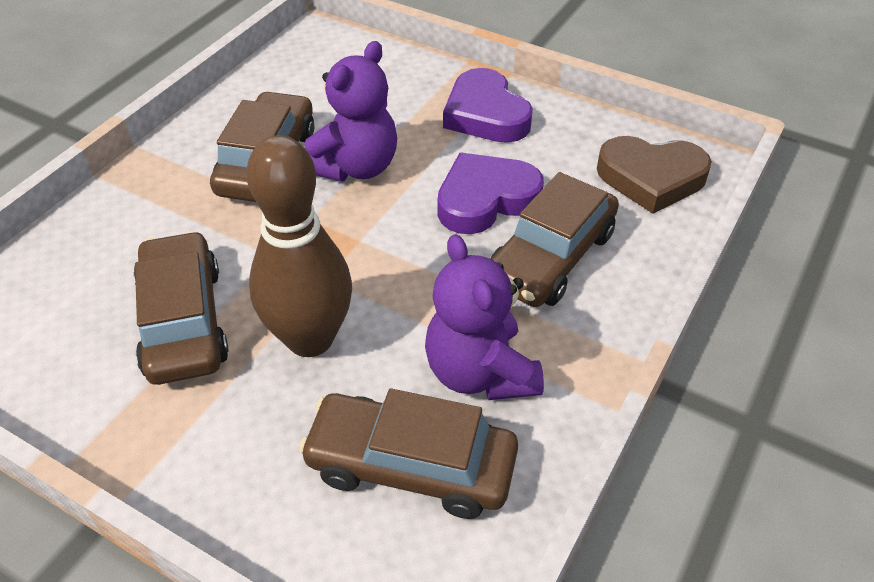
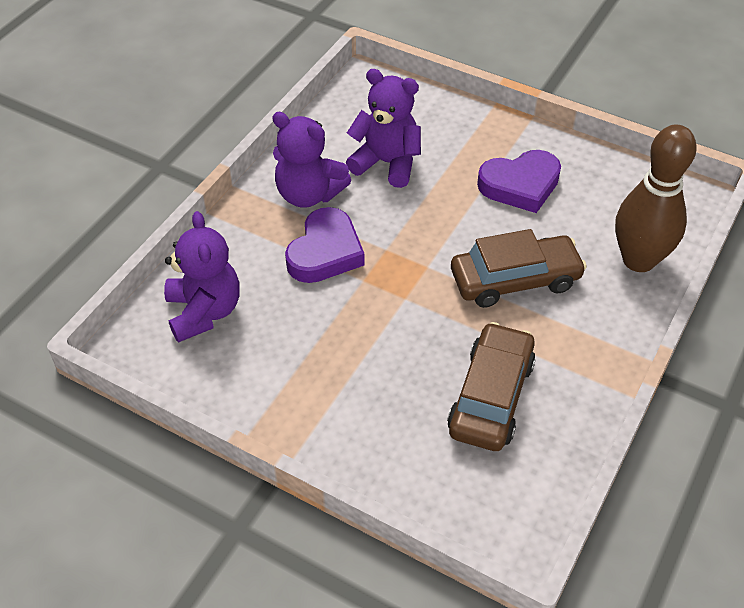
brown car: [133,231,229,385] [210,91,314,202] [299,388,518,519] [490,172,619,307] = 4 -> [447,322,536,451] [451,229,587,308] = 2
brown heart: [597,136,712,214] = 1 -> none = 0
purple teddy bear: [304,41,397,182] [425,234,544,400] = 2 -> [164,211,240,343] [272,112,351,208] [346,69,421,188] = 3

